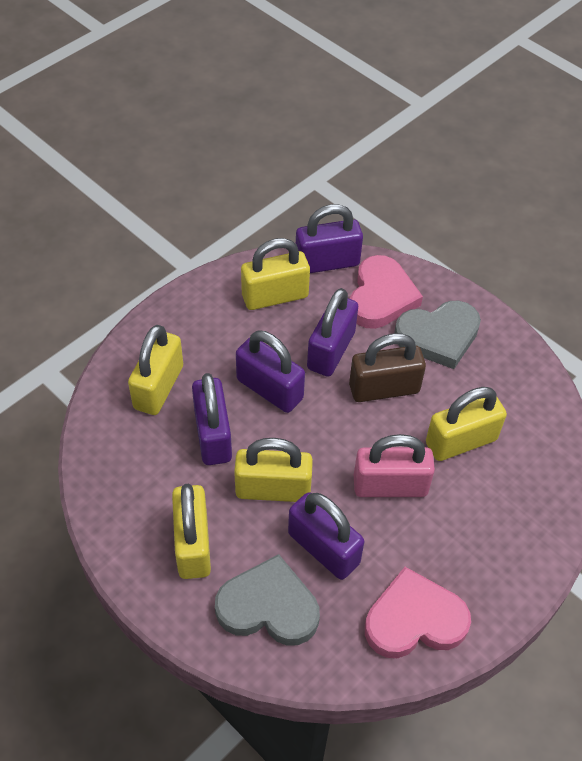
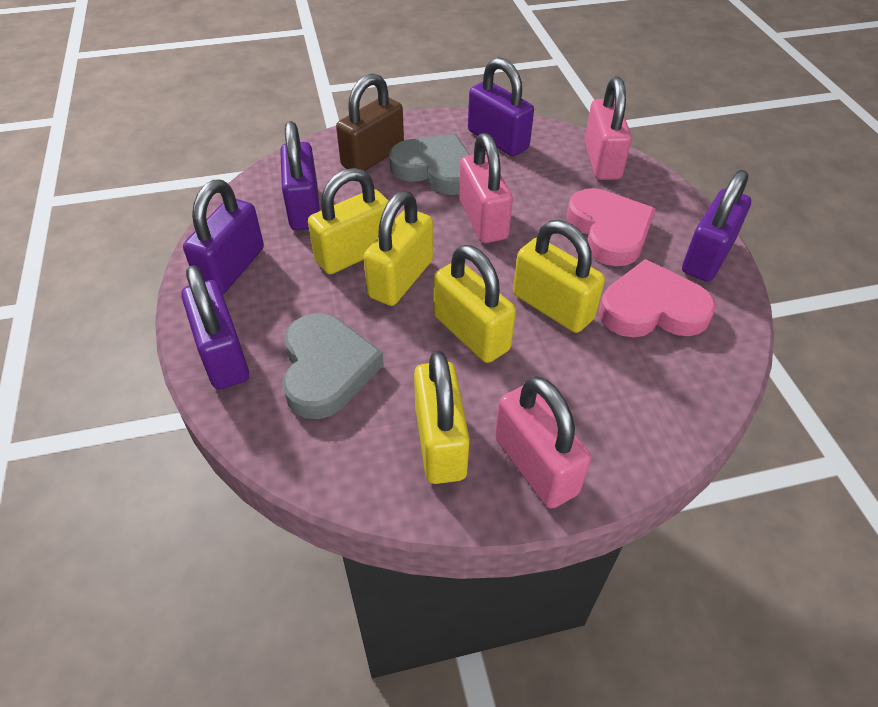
pink padlock: [354,434,435,497] = 1 -> [459,133,513,243] [495,376,591,509] [584,77,632,180] = 3

